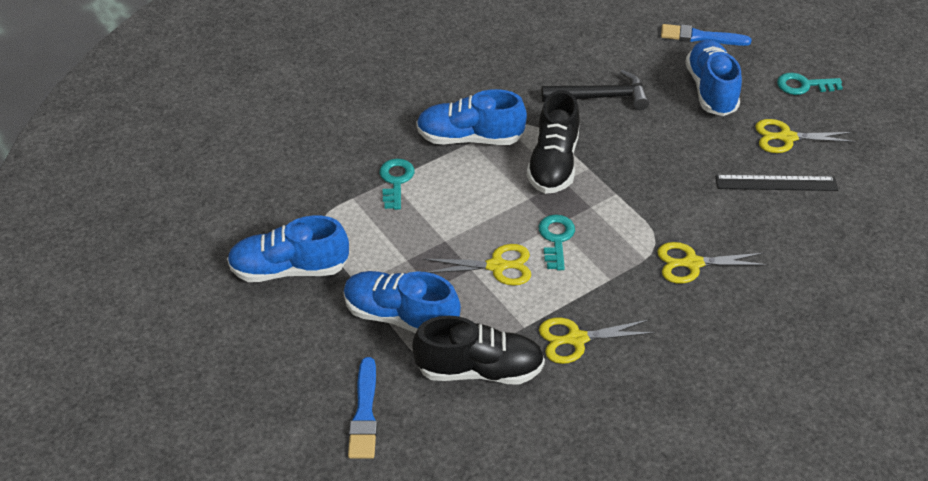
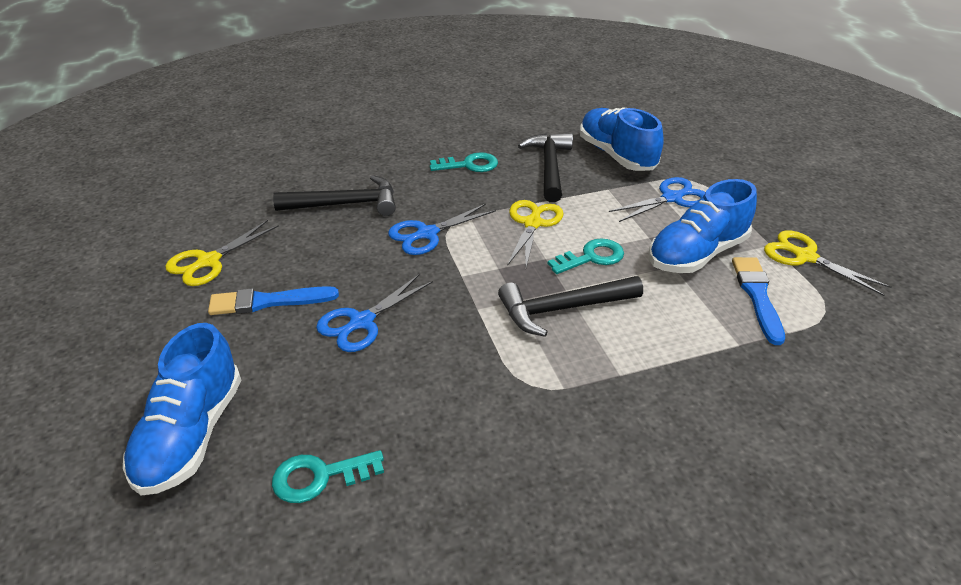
black hammer: [541,70,649,110] = 1 -> [273,175,396,216] [498,276,643,337] [518,133,573,203] = 3
black ruler: [715,175,838,191] = 1 -> none = 0
black shoe: [412,316,545,384] [527,90,579,194] = 2 -> none = 0
blue scissors: none = 0 -> [316,275,433,352] [388,204,496,255] [609,177,705,222] = 3
blue shoe: [227,216,349,282] [344,271,461,333] [416,89,527,145] [685,40,742,116] = 4 -> [123,323,241,495] [580,107,664,171] [649,179,757,273] = 3
yellow scissors: [423,244,531,285] [539,318,655,364] [657,242,768,284] [755,119,857,153] = 4 -> [165,220,279,286] [507,200,563,267] [764,230,891,296] = 3

